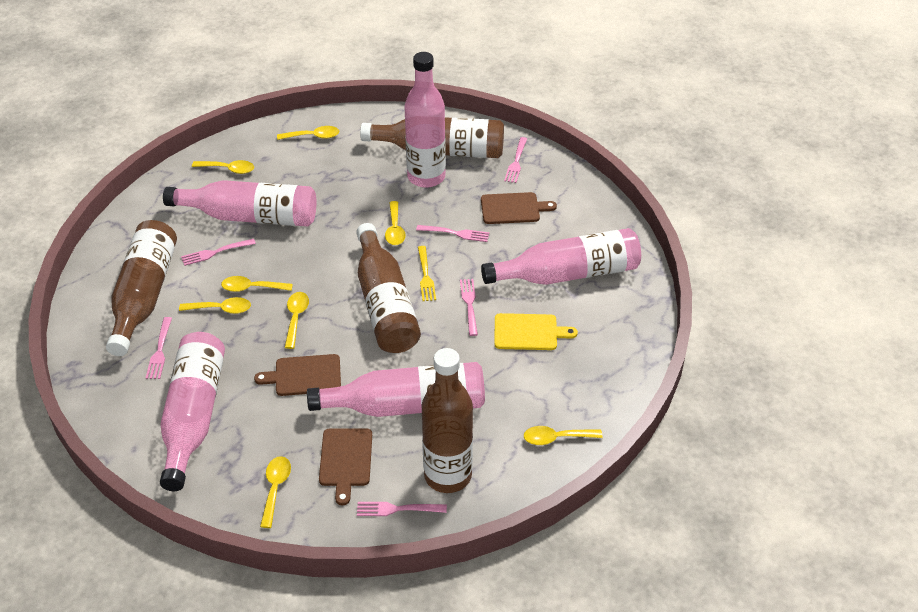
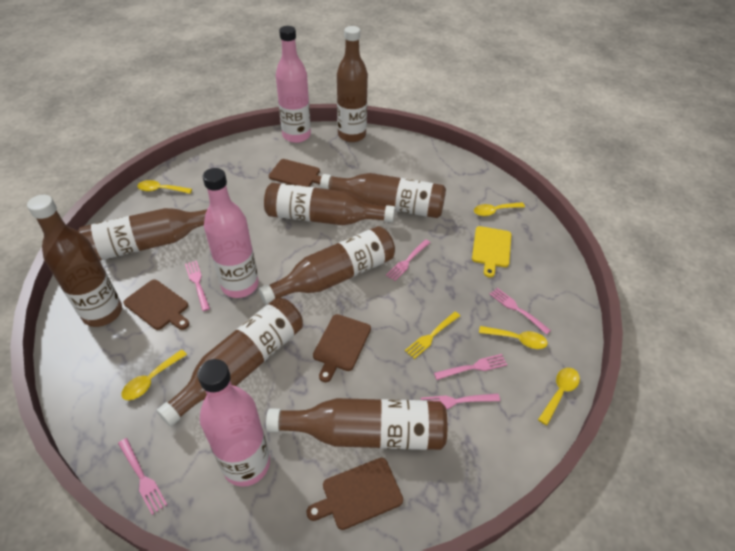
brown bottle: [106,220,177,356] [356,223,421,353] [360,117,504,158] [422,348,473,493] = 4 -> [27,195,122,327] [78,208,207,260] [157,297,303,427] [259,226,395,305] [264,183,395,225] [266,398,447,450] [320,173,446,218] [337,26,368,142] = 8
brown cutting board: [254,354,341,396] [319,428,372,505] [481,192,557,224] = 3 -> [124,279,189,330] [269,159,322,187] [306,458,403,530] [313,314,371,382] = 4
pink bottle: [160,332,225,491] [163,180,316,226] [307,362,485,417] [405,52,446,188] [481,228,641,285] = 5 -> [197,359,270,487] [203,168,259,298] [276,26,311,143] = 3
yellow spoon: [179,297,251,314] [192,160,254,174] [221,276,293,292] [260,456,291,528] [277,126,339,140] [285,292,309,349] [385,201,406,245] [524,426,603,445] = 8 -> [121,349,187,400] [137,180,192,194] [474,202,525,216] [479,326,548,349] [538,368,580,425] = 5

